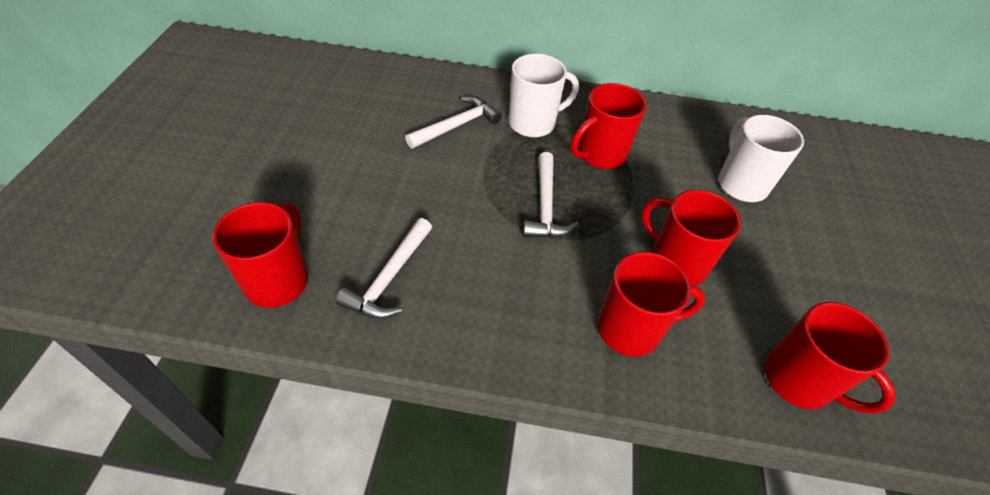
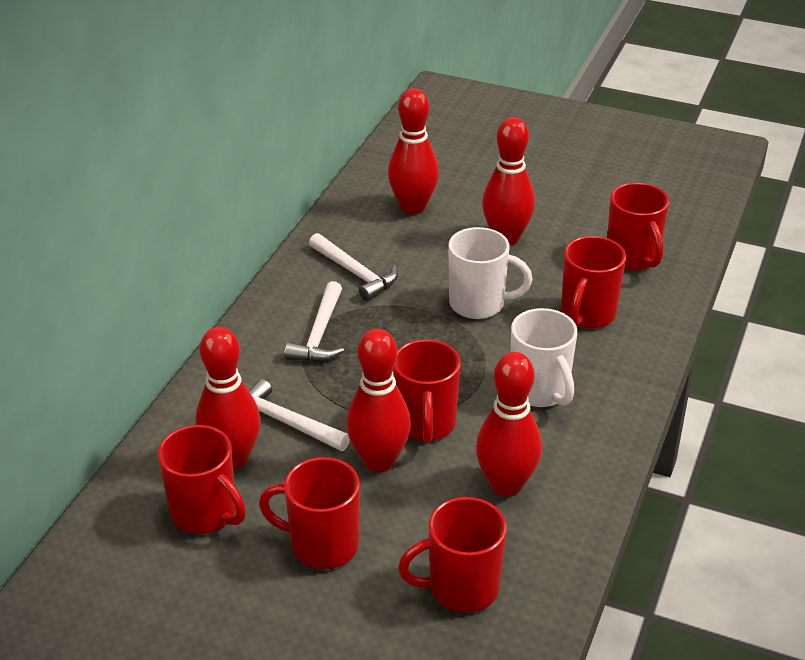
red bowling pin: none = 0 -> [195,327,261,470] [346,329,411,472] [388,88,439,214] [476,352,542,497] [482,117,535,245] = 5
red mug: [212,202,308,308] [571,83,647,169] [598,252,706,357] [641,190,741,286] [765,302,896,414] = 5 -> [158,425,246,534] [259,457,360,569] [393,339,461,443] [398,497,507,613] [561,236,626,329] [607,183,669,271] = 6

